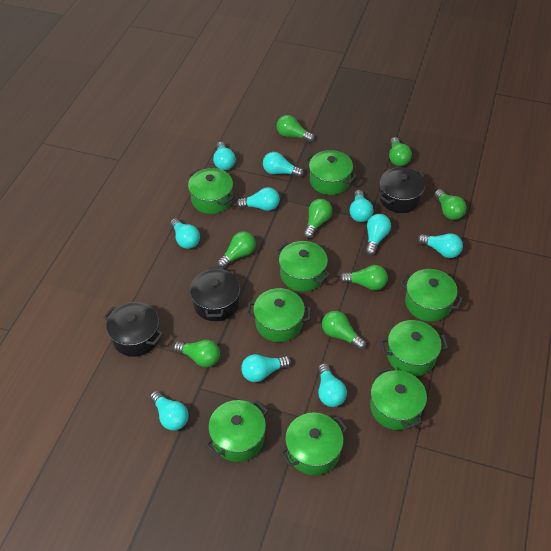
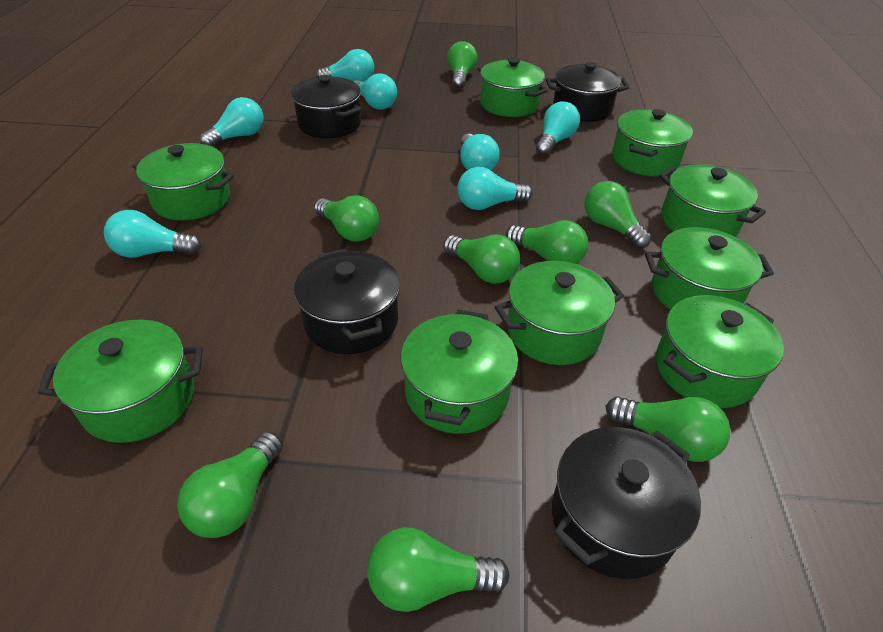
black pot: [103,302,164,357] [190,266,240,321] [378,167,425,213] = 3 -> [291,75,361,138] [294,249,400,354] [546,62,630,122] [552,427,701,579] = 4
turquoise light bulb: [150,391,189,431] [170,218,200,249] [213,142,236,170] [236,187,280,211] [241,354,291,382] [263,152,304,177] [318,363,347,407] [350,190,373,222] [365,214,391,255] [418,233,463,258] = 10 -> [104,210,201,258] [200,97,264,146] [316,49,374,81] [353,73,397,110] [457,167,532,210] [460,134,500,170] [536,101,580,156] = 7

